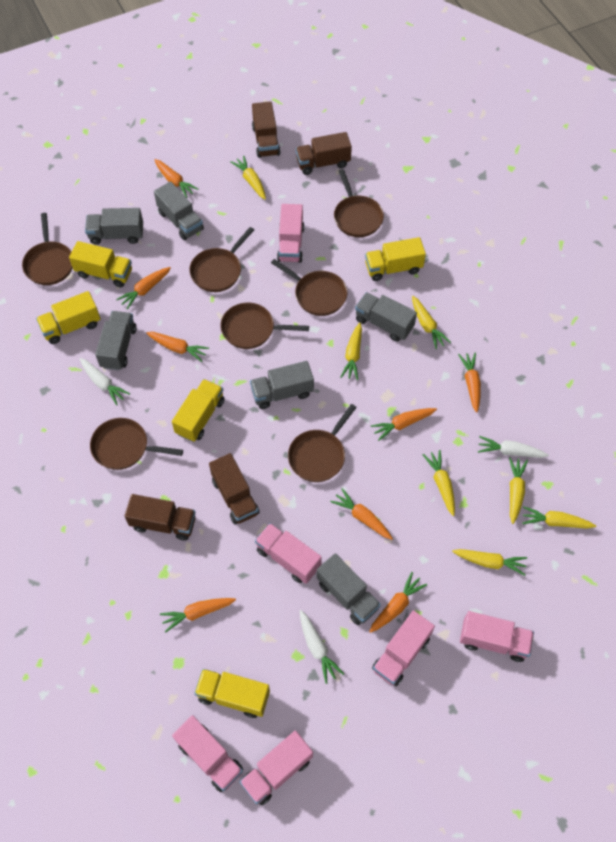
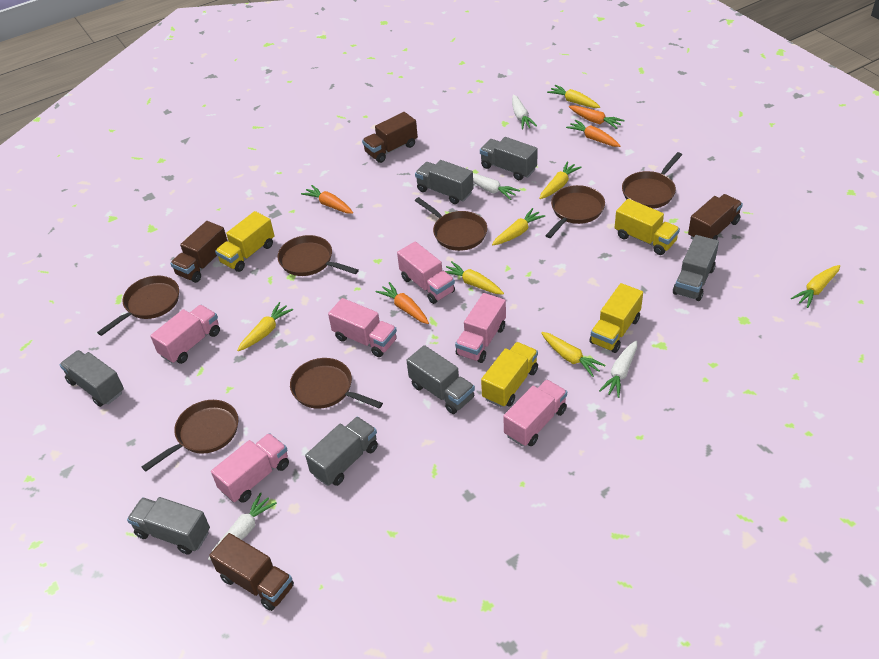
grey truck: [85,208,143,245] [95,311,137,371] [154,181,204,240] [250,361,314,409] [317,553,381,625] [355,292,417,342] = 6 -> [60,350,124,407] [127,497,210,555] [305,417,378,486] [406,345,475,414] [415,160,474,204] [480,137,538,180] [673,235,719,301] = 7
orange carrot: [116,267,171,310] [146,332,209,362] [154,159,199,198] [160,598,236,633] [330,488,393,540] [369,572,427,633] [371,408,437,441] [458,353,481,413] = 8 -> [301,185,353,214] [376,282,429,324] [566,120,620,147] [569,105,625,129] = 4
white carrot: [80,358,130,405] [300,610,344,684] [478,436,549,458] = 3 -> [208,492,277,560] [473,173,520,200] [512,94,537,130] [599,340,637,398] = 4
yellow truck: [36,291,101,344] [69,241,132,288] [172,379,225,442] [194,669,270,718] [365,237,426,281] = 5 -> [215,211,274,272] [481,342,538,407] [589,283,643,353] [615,199,680,255] = 4

